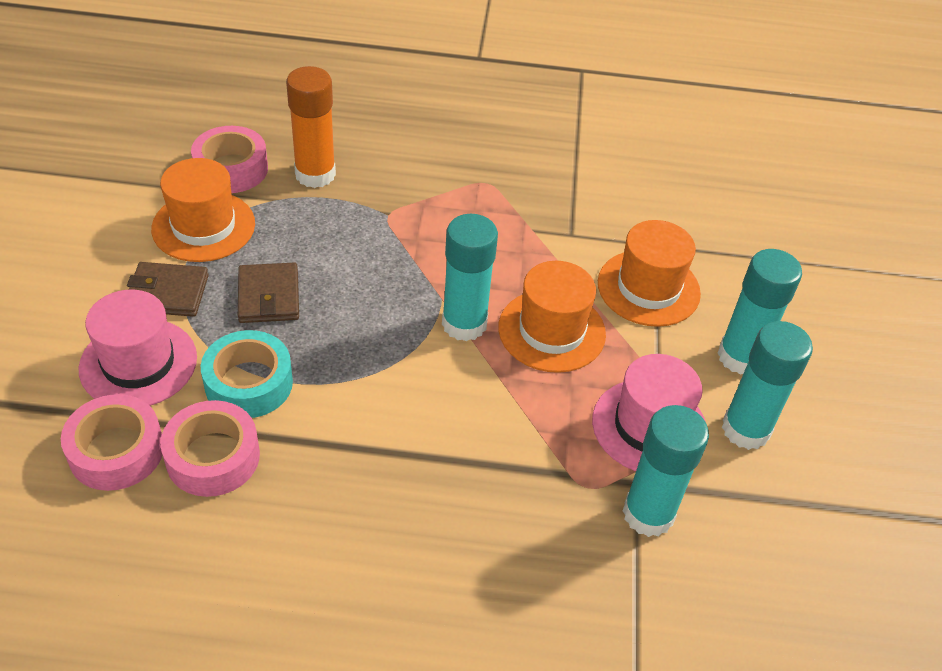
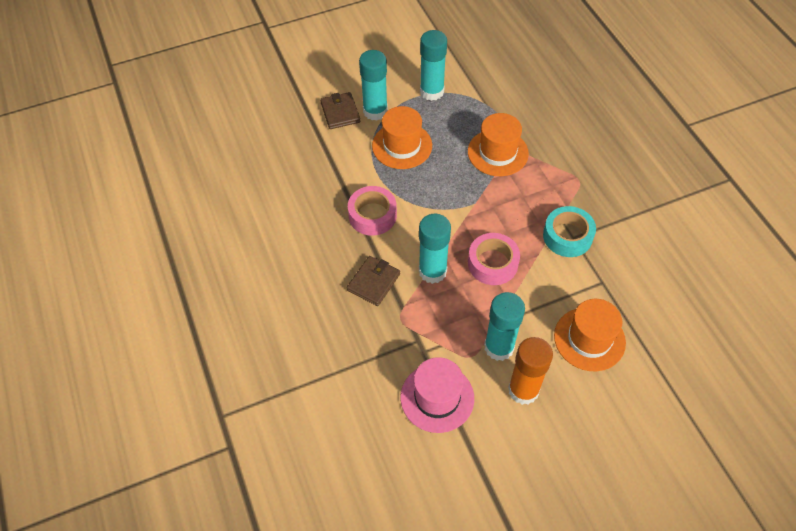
pink hat: [78,290,197,406] [592,354,706,471] = 2 -> [400,357,474,433] = 1
pink tape: [61,394,162,491] [160,400,260,497] [191,126,268,193] = 3 -> [348,186,397,236] [468,233,520,285] = 2

